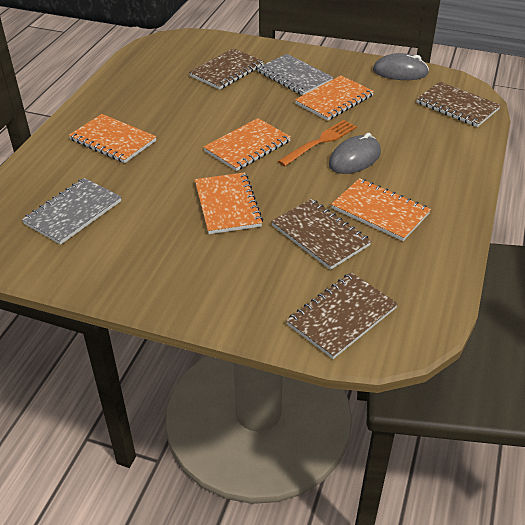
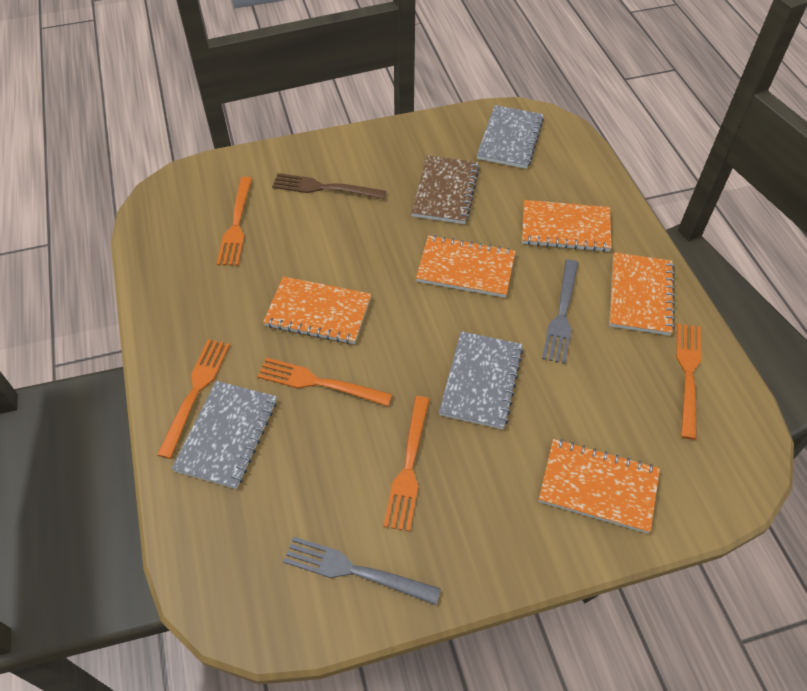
brown fork: none = 0 -> [272,173,387,199] = 1
brown notebook: [189,48,264,90] [271,199,371,270] [286,272,398,359] [417,82,501,127] = 4 -> [411,155,480,224] = 1
grey fork: none = 0 -> [283,537,441,605] [542,259,578,364] = 2
grey mouse: [329,133,381,174] [373,53,429,80] = 2 -> none = 0
grey notebook: [22,178,121,245] [257,54,334,95] = 2 -> [172,381,277,489] [439,331,523,429] [477,105,544,169] = 3
orange fork: [278,120,357,166] = 1 -> [157,339,230,459] [217,177,253,266] [257,358,393,406] [384,396,430,532] [676,323,701,440] = 5

